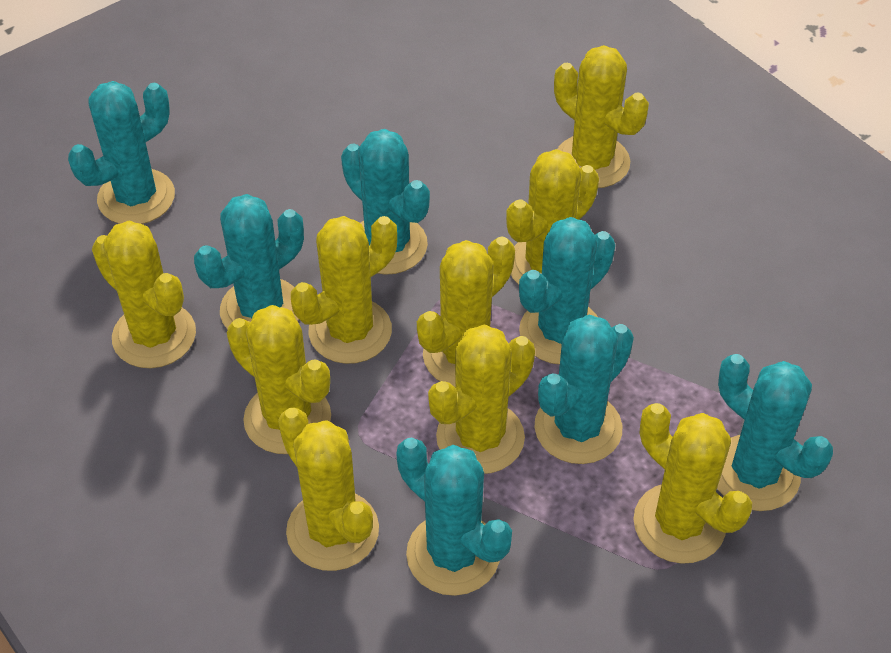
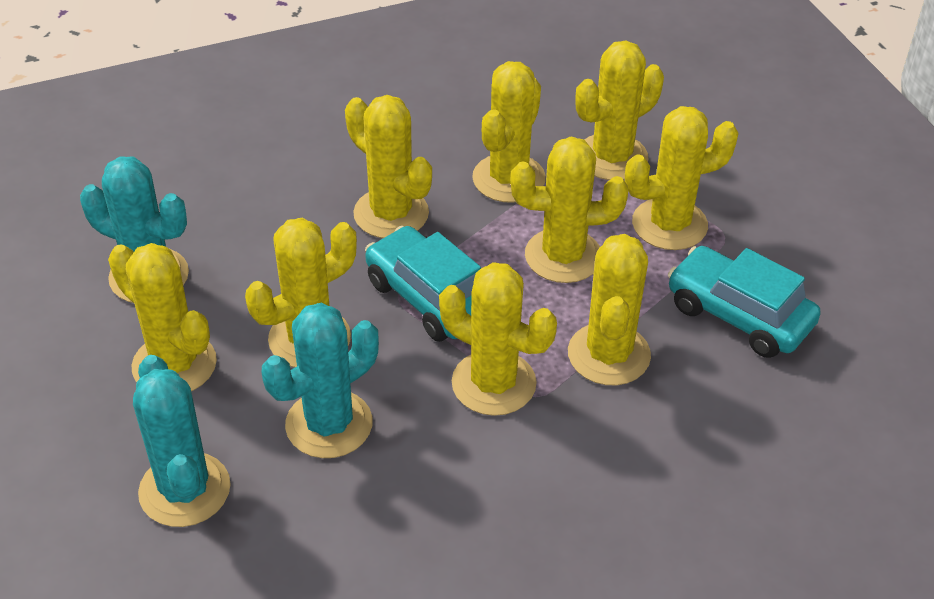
turquoise cactus: [68,81,175,224] [194,194,304,329] [341,129,430,275] [396,438,512,596] [519,217,615,365] [535,315,634,464] [717,354,833,511] = 7 -> [80,156,189,303] [133,355,231,527] [262,303,379,458] = 3
turquoise car: none = 0 -> [365,226,481,342] [668,246,821,358] = 2

